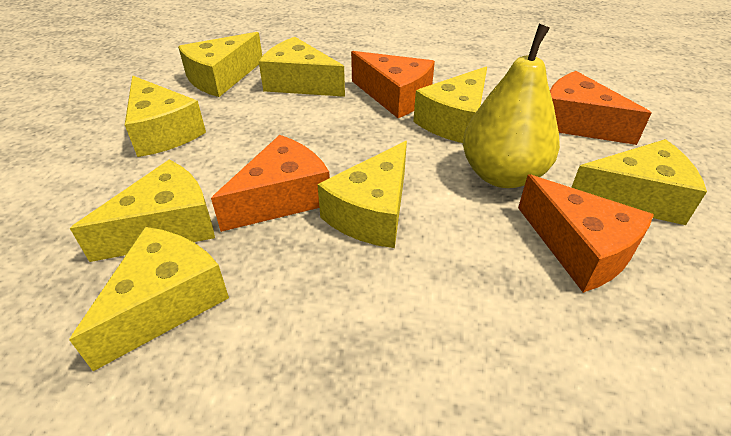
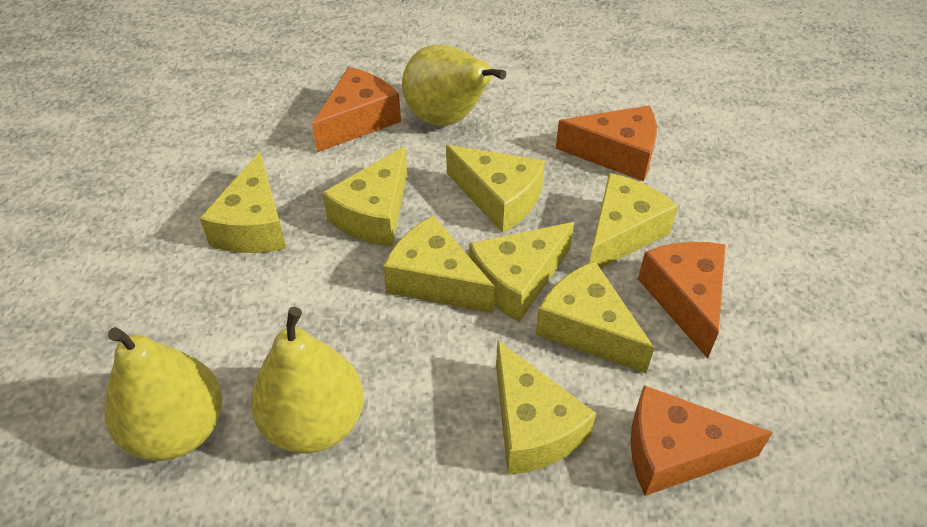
yellow pear: [463,24,560,188] = 1 -> [104,327,222,461] [251,307,364,454] [402,44,506,126] = 3

